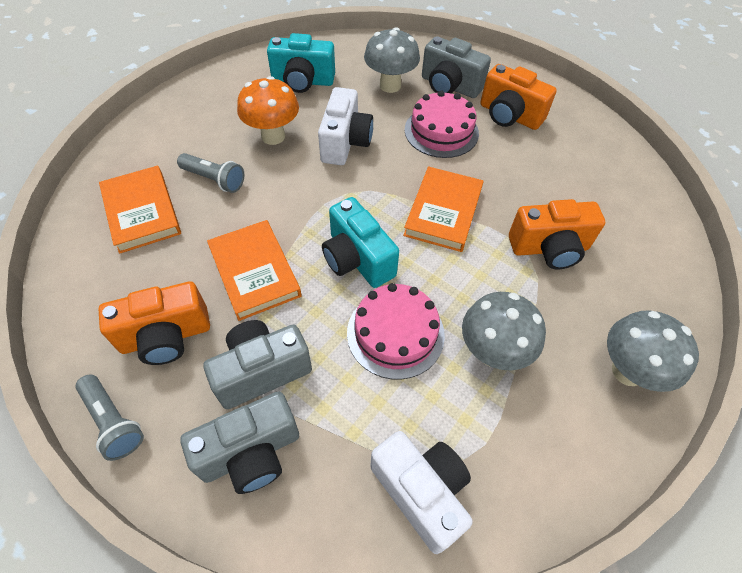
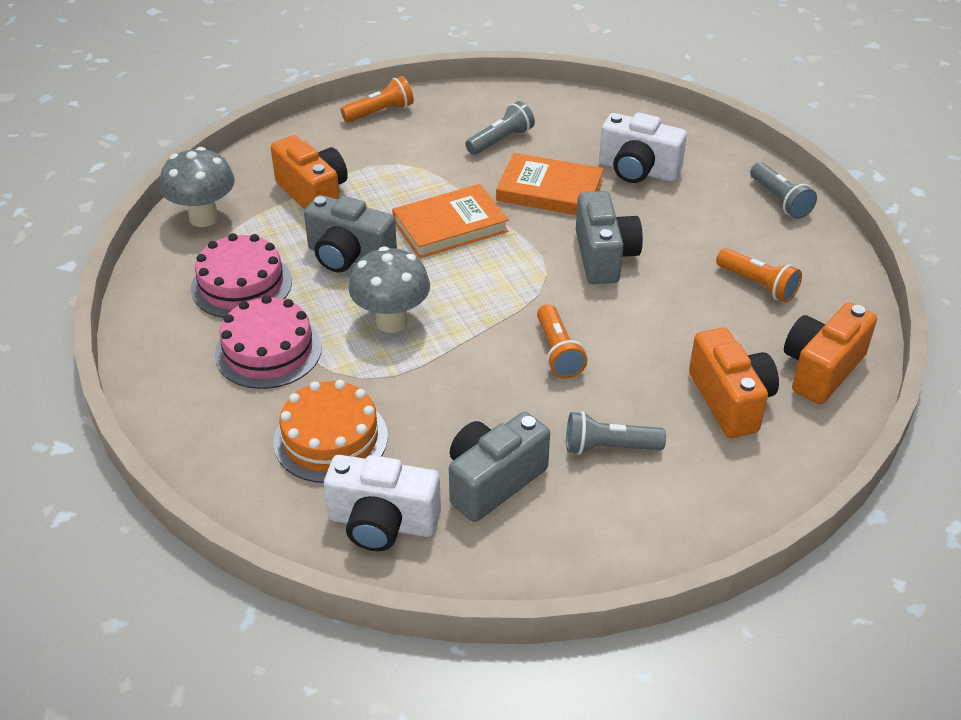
grey flashlight: [76,375,144,461] [177,153,244,193] = 2 -> [465,101,535,155] [566,411,666,455] [750,162,817,219] = 3
grey mushroom: [364,27,420,93] [462,292,546,371] [607,310,699,392] = 3 -> [160,147,235,227] [348,246,430,333] = 2
orange book: [99,166,181,254] [207,220,302,321] [403,166,483,252] = 3 -> [392,184,509,258] [496,153,604,215] = 2
orange cake: none = 0 -> [273,380,388,483] = 1
orange flashlight: none = 0 -> [341,76,414,122] [537,304,588,378] [716,248,802,302] = 3
orange mushroom: [237,76,299,145] = 1 -> none = 0
turquoise camera: [267,33,335,93] [322,197,399,288] = 2 -> none = 0

